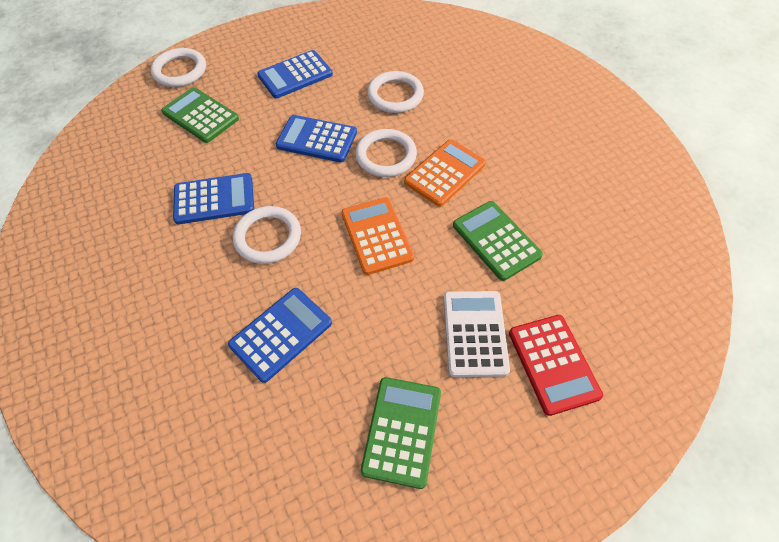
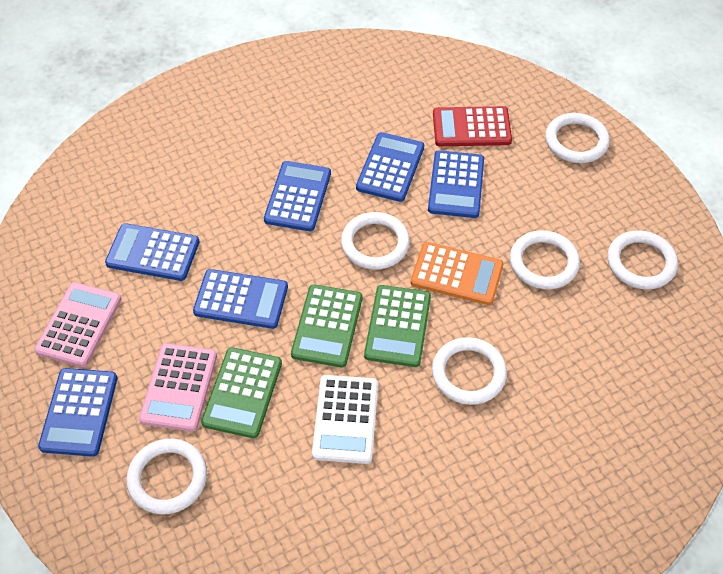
blue calculator: [173,173,254,224] [228,288,332,383] [257,50,333,99] [276,115,357,162] = 4 -> [38,368,117,457] [105,223,200,281] [193,269,288,329] [264,161,331,231] [356,132,424,202] [428,150,484,218] = 6
orange calculator: [341,197,414,275] [404,139,486,207] = 2 -> [411,242,504,305] = 1
pink calculator: none = 0 -> [34,282,121,367] [139,343,217,432] = 2
white ring: [151,48,206,87] [233,206,301,264] [355,129,417,177] [367,71,424,113] = 4 -> [126,439,207,515] [341,212,410,270] [432,337,507,405] [510,230,580,289] [545,113,610,163] [607,230,678,290] = 6

